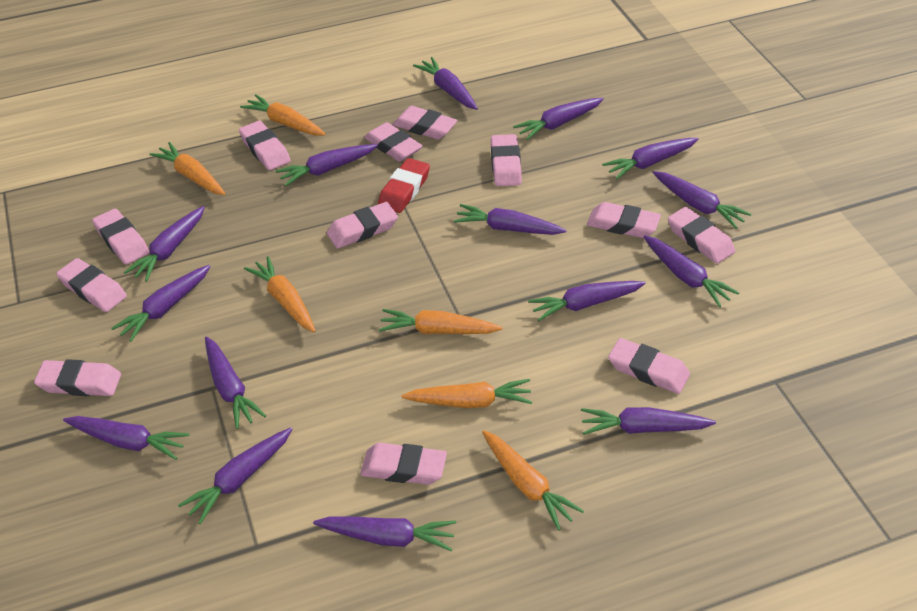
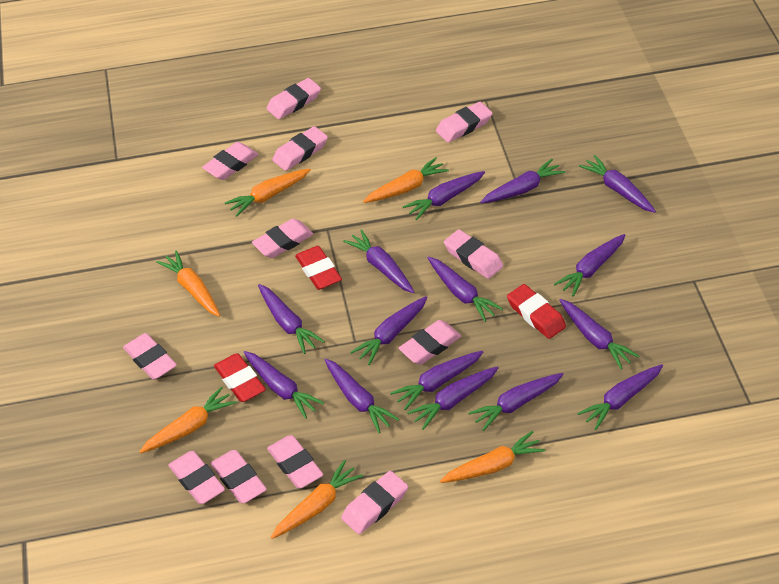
red eraser: [378,158,430,213] = 1 -> [214,353,266,402] [295,246,342,290] [507,284,566,339] = 3

